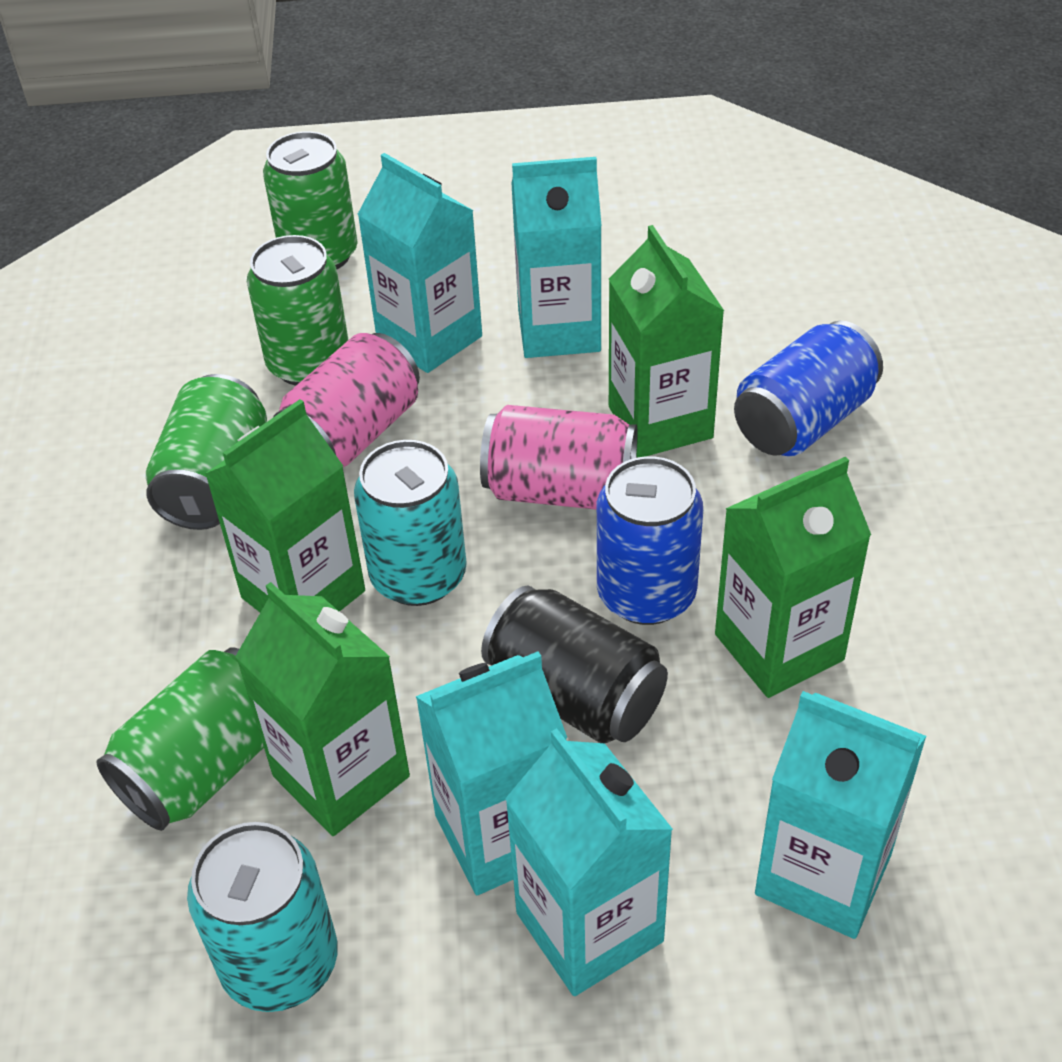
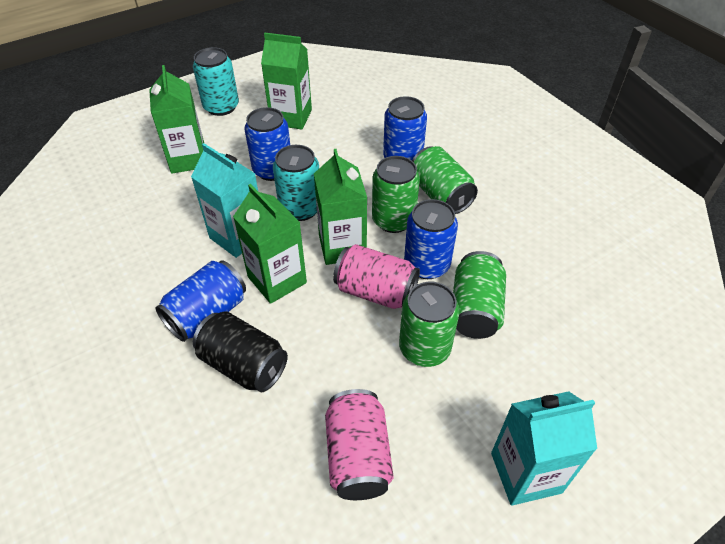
blue can: [597,456,703,625] [734,321,883,456] = 2 -> [155,260,246,342] [244,107,290,181] [383,96,427,160] [404,199,458,279] = 4
turquoise carton: [357,153,482,373] [415,651,567,895] [505,728,673,996] [511,157,602,358] [755,691,926,939] = 5 -> [191,143,258,258] [491,391,597,506] = 2

